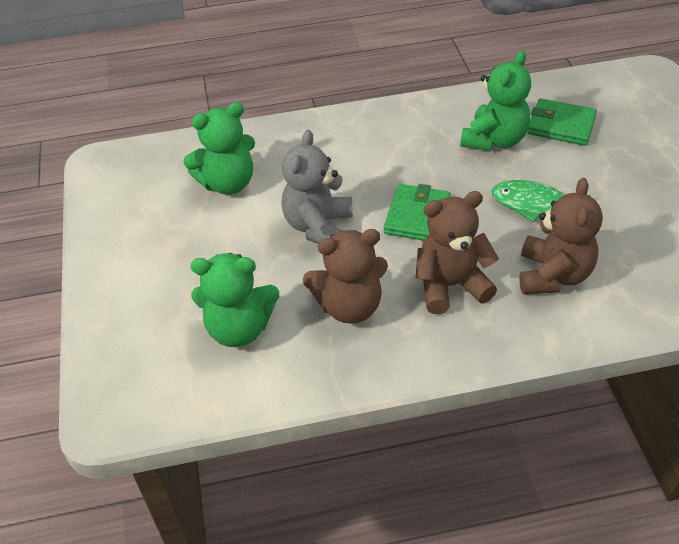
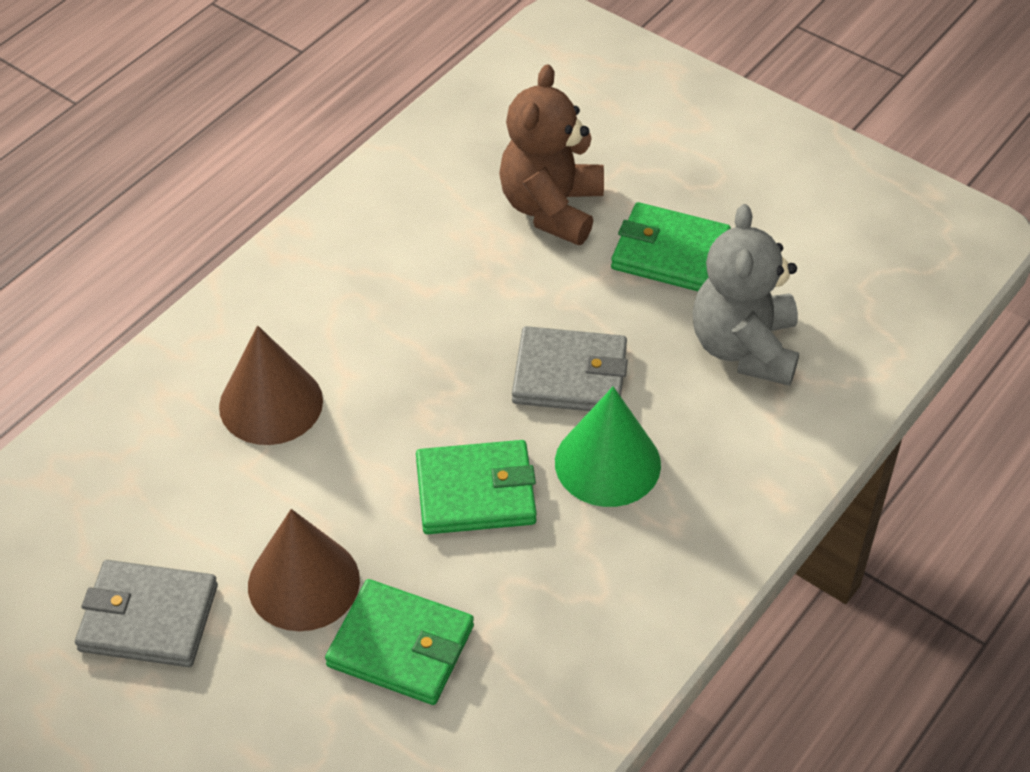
brown cone: none = 0 -> [219,326,323,445] [248,509,360,631] = 2
brown teddy bear: [303,229,388,324] [416,191,499,314] [519,178,602,295] = 3 -> [499,64,604,245] = 1
green cone: none = 0 -> [555,386,661,507] = 1
green fish: [492,180,591,223] = 1 -> none = 0
green teddy bear: [183,102,255,195] [191,253,279,347] [460,51,531,151] = 3 -> none = 0
green wallet: [384,184,451,241] [528,98,597,146] = 2 -> [325,579,474,705] [416,440,537,534] [611,202,731,291] = 3
grey wallet: none = 0 -> [75,560,218,667] [512,326,628,411] = 2

